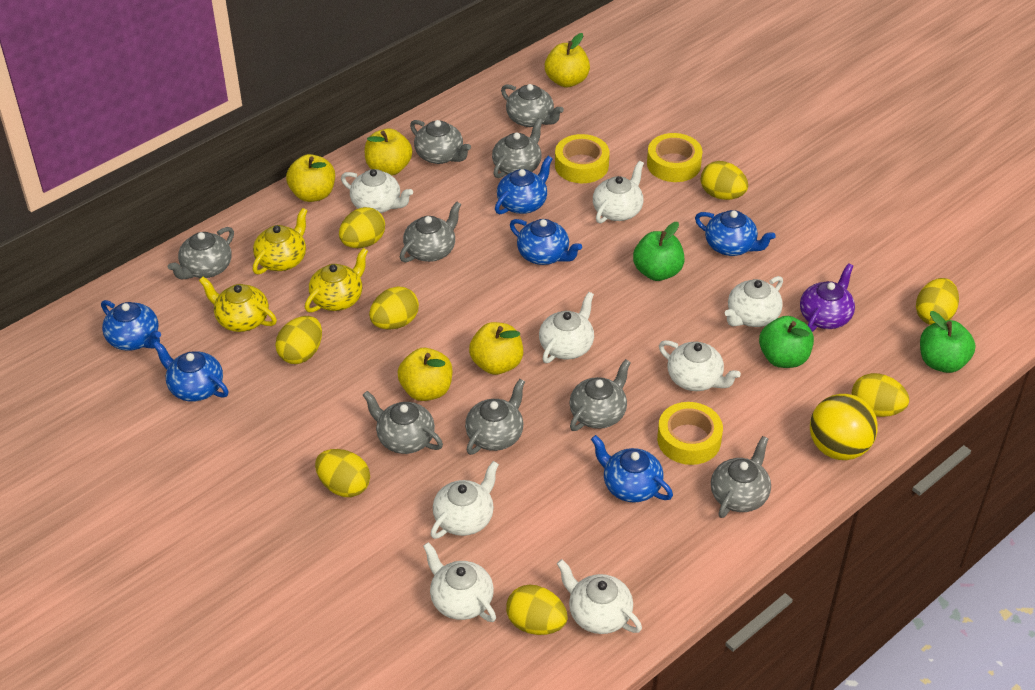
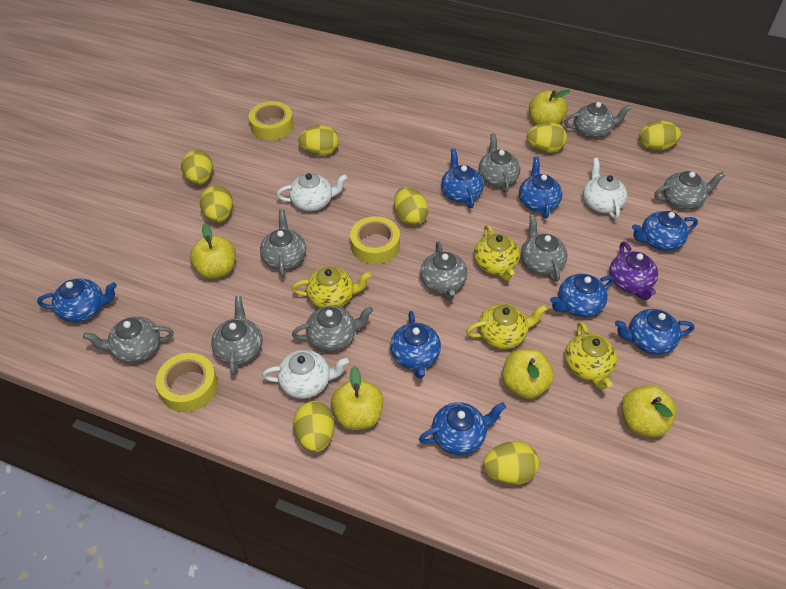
blue teapot: [101,300,161,351] [153,341,229,402] [495,156,553,214] [510,219,582,265] [591,435,673,503] [695,210,776,256] = 6 -> [37,278,117,322] [390,311,441,378] [419,402,506,455] [441,149,484,208] [519,157,562,218] [550,274,614,317] [615,309,694,355] [632,211,698,251] = 8
green apple: [633,222,685,281] [759,316,814,368] [920,311,976,373] = 3 -> none = 0
white teapot: [341,169,413,213] [423,542,496,622] [431,461,499,539] [539,292,594,363] [557,559,642,634] [593,161,644,223] [659,340,741,391] [725,276,783,327] = 8 -> [262,350,349,399] [277,173,347,211] [583,158,627,219] = 3
yellow ball: [810,394,878,460] = 1 -> none = 0
yellow teapot: [199,277,277,332] [253,208,308,275] [305,248,368,313] = 3 -> [292,267,372,308] [466,304,547,349] [474,225,520,281] [565,321,617,390] = 4

